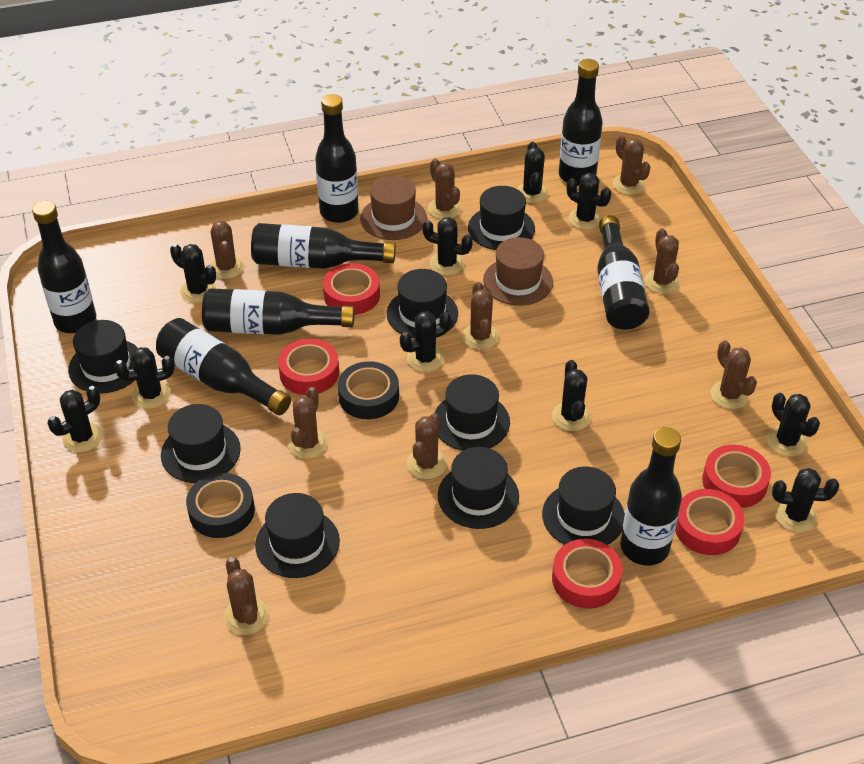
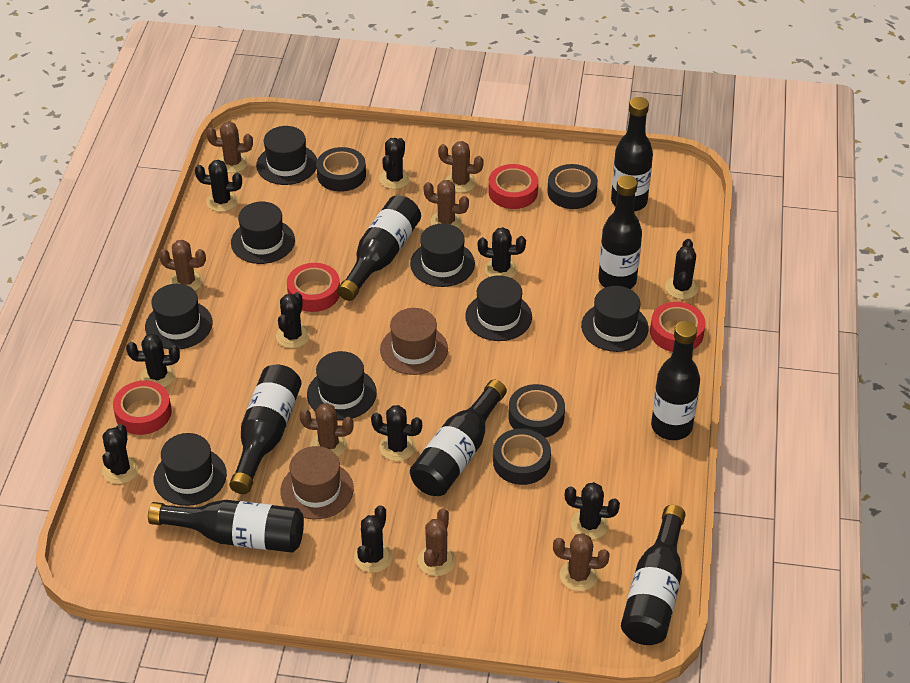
black tape: [186,473,255,538] [338,361,399,419] = 2 -> [316,147,366,192] [493,428,551,485] [508,384,565,438] [547,164,598,209] = 4
brown cactus: [210,221,244,279] [224,557,269,635] [288,387,328,459] [407,413,447,479] [428,159,461,219] [462,282,499,350] [613,136,650,195] [644,228,680,294] [711,340,757,409] = 9 -> [159,240,206,291] [206,122,253,173] [299,403,354,457] [418,508,456,576] [424,180,469,228] [438,141,484,193] [553,533,610,591] = 7
red tape: [278,339,339,395] [323,263,380,315] [552,539,623,609] [675,489,745,555] [702,445,771,508] = 5 -> [113,381,172,435] [287,263,340,312] [488,164,538,209] [650,302,705,352] = 4

